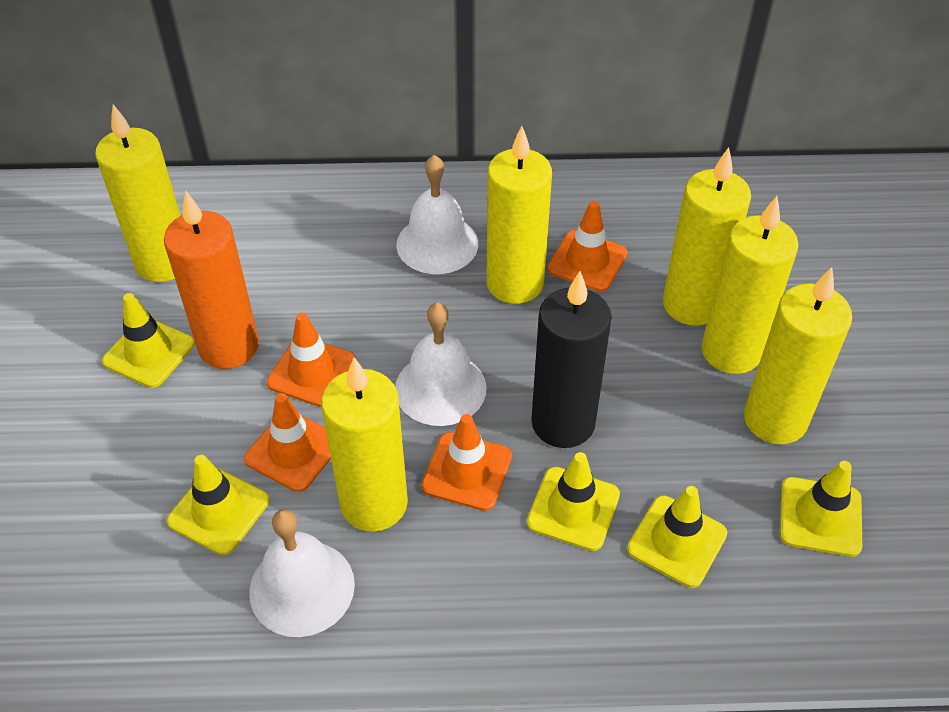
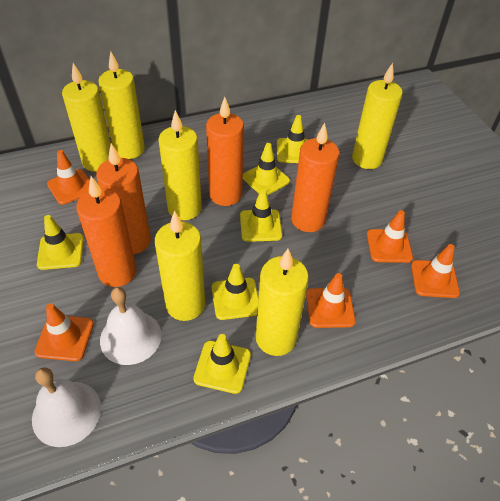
black candle: [531,271,612,448] = 1 -> none = 0
orange candle: [164,190,259,369] = 1 -> [76,176,136,287] [96,144,151,254] [206,97,244,206] [291,123,339,232] = 4
orange traffic cone: [244,393,331,492] [267,313,356,407] [421,414,512,511] [547,201,628,292] = 4 -> [35,304,94,361] [47,150,90,205] [306,273,356,328] [367,210,413,263] [411,244,460,298] = 5
white bell: [249,509,355,637] [395,302,487,426] [396,155,478,274] = 3 -> [32,367,101,447] [100,287,162,365] = 2
yellow traffic cone: [102,293,195,388] [167,455,269,555] [527,452,620,551] [627,486,727,588] [780,461,862,557] = 5 -> [37,215,84,270] [193,334,251,394] [212,264,258,320] [240,189,282,242] [243,143,290,196] [277,115,309,163] = 6

